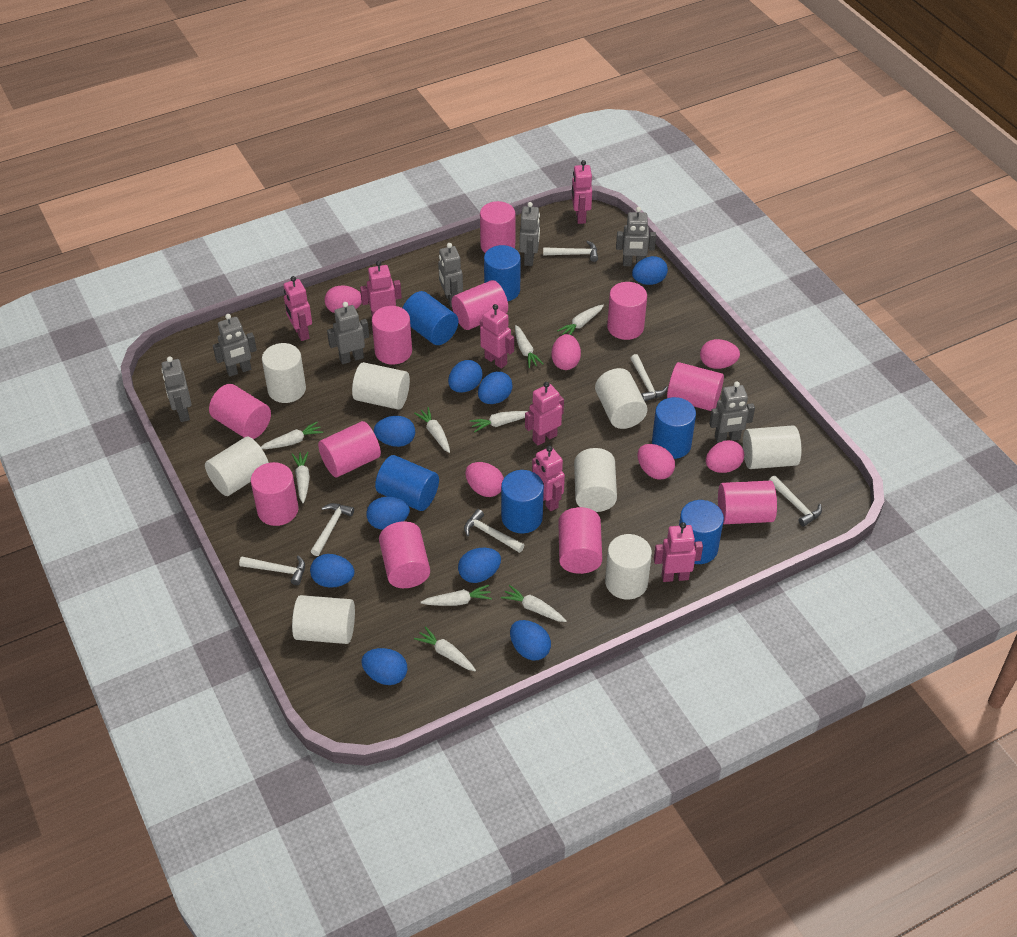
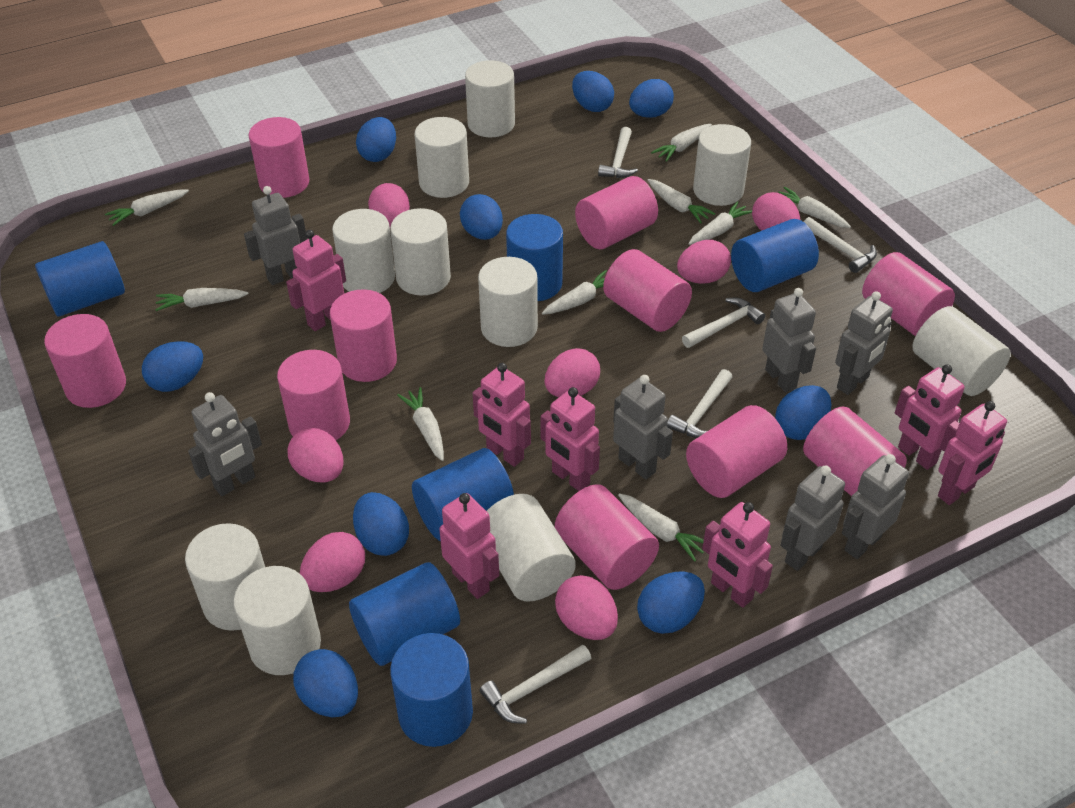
pink cylinder: [209,384,271,439] [251,462,298,526] [318,421,381,477] [372,306,412,365] [379,521,430,588] [452,280,508,330] [480,201,516,253] [558,507,602,574] [607,282,647,340] [667,362,724,411] [718,481,777,524] = 11 -> [44,314,126,408] [248,117,309,198] [277,350,350,440] [330,289,397,382] [555,484,659,590] [575,176,658,249] [603,249,692,332] [686,405,787,498] [803,407,907,496] [862,252,955,336] = 10
pink egg: [325,285,362,313] [465,462,504,497] [551,334,581,370] [637,444,675,480] [700,339,740,369] [706,440,744,473] = 6 -> [287,428,344,482] [300,532,365,592] [368,183,410,226] [544,348,600,397] [555,575,618,640] [677,240,731,284] [752,192,800,231] = 7
white cylinder: [205,437,269,496] [262,343,306,403] [292,595,355,644] [352,362,410,410] [574,448,617,512] [595,368,647,429] [605,534,652,600] [743,425,802,469] = 8 -> [185,523,265,631] [233,566,321,675] [332,209,395,293] [390,208,451,296] [415,117,469,198] [465,60,515,137] [478,257,538,347] [487,494,576,602] [693,124,751,206] [912,306,1011,396] = 10
white hammer: [239,555,305,585] [310,503,354,556] [464,509,524,553] [543,241,598,262] [630,354,668,401] [769,475,822,527] = 6 -> [479,645,591,724] [598,127,638,178] [667,369,732,438] [682,298,765,348] [804,217,877,273] = 5

